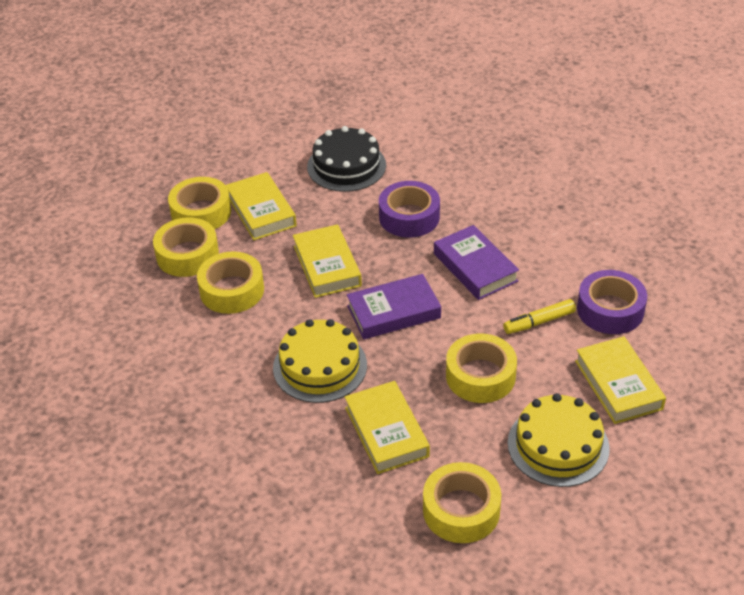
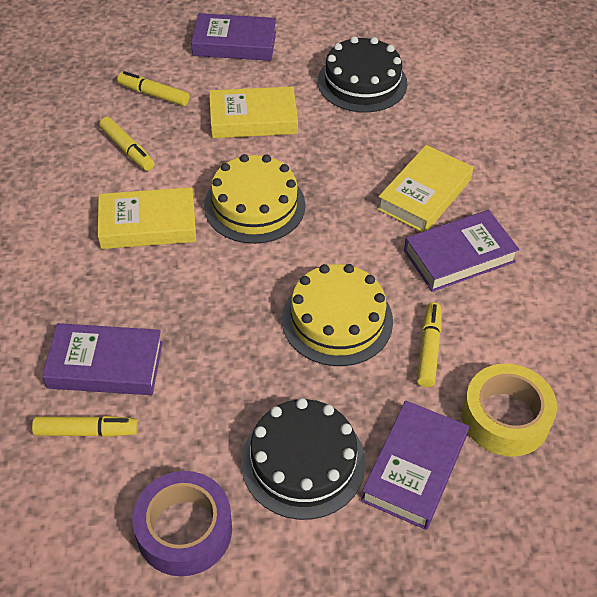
black cake: [307,126,386,192] = 1 -> [241,398,366,520] [318,36,407,113] = 2
purple book: [347,274,441,339] [434,225,519,300] = 2 -> [42,323,163,395] [191,13,276,61] [361,400,469,530] [404,210,519,292] = 4
purple tape: [379,181,440,238] [577,270,647,334] = 2 -> [132,471,232,576] = 1
yellow book: [226,172,297,240] [293,224,362,298] [345,381,430,474] [575,336,666,424] = 4 -> [98,187,196,249] [209,86,298,138] [377,145,473,232] = 3
yellow marker: [503,299,576,334] = 1 -> [32,416,138,437] [99,117,154,171] [117,71,190,106] [417,302,441,387] = 4
yellow tape: [153,218,219,277] [168,177,231,229] [197,251,264,314] [423,462,501,543] [446,333,517,403] = 5 -> [462,363,557,457] = 1

